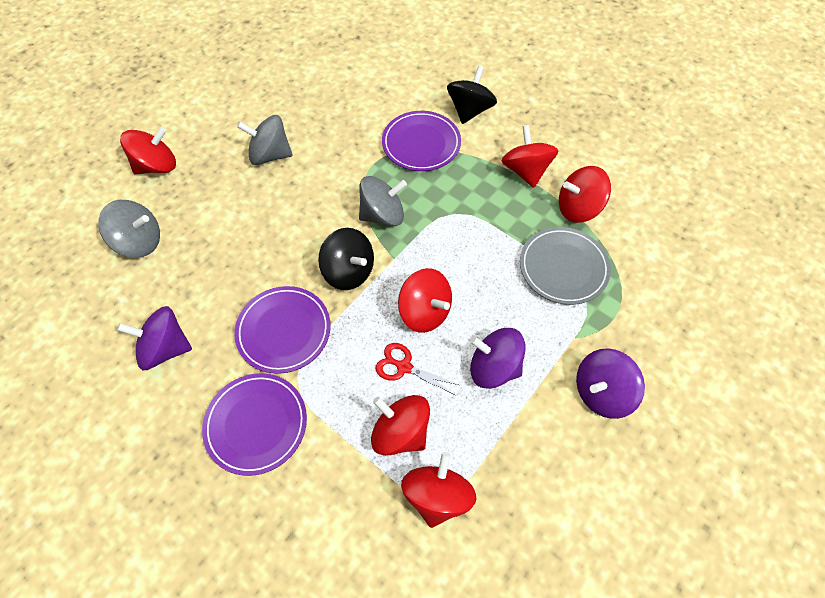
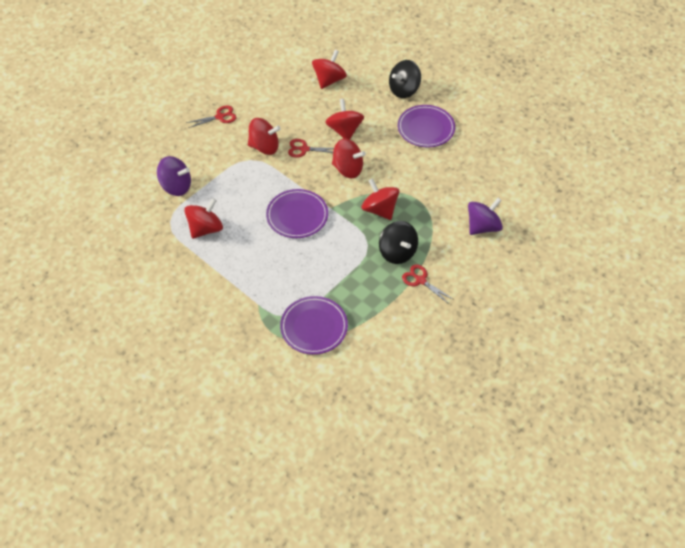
grey plate: [520,227,611,305] = 1 -> none = 0
grey spinning top: [98,200,160,258] [237,115,293,165] [359,176,407,226] = 3 -> none = 0
purple spinning top: [117,306,192,370] [470,328,525,389] [576,349,645,419] = 3 -> [157,156,191,196] [468,198,503,235] = 2
red scissors: [376,343,459,395] = 1 -> [186,106,237,128] [288,139,334,158] [402,264,454,304] = 3

